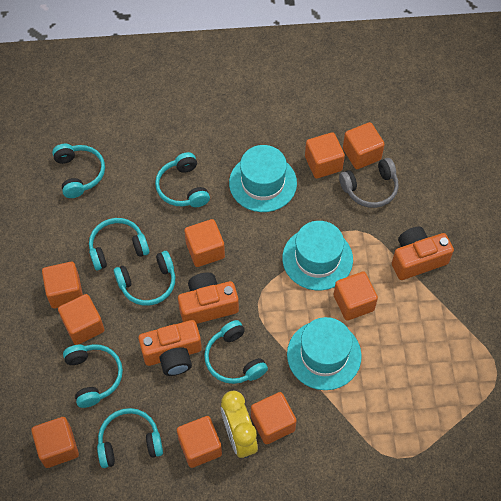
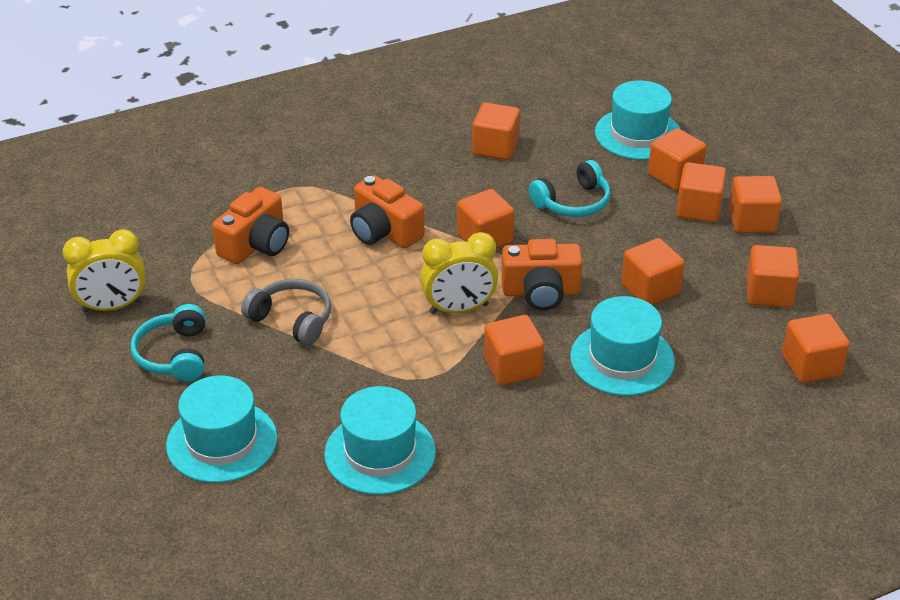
turquoise hat: [229,145,297,212] [282,221,353,290] [287,317,362,390] = 3 -> [166,376,277,483] [324,386,436,495] [570,296,675,396] [595,80,680,160] = 4
turquoise headphones: [52,144,105,198] [63,344,123,408] [89,218,149,271] [97,408,163,468] [114,251,175,306] [155,152,210,207] [204,320,268,384] = 7 -> [131,304,205,382] [529,160,610,217] = 2
yellow clock: [221,391,258,458] = 1 -> [63,229,146,313] [420,232,498,314] = 2

